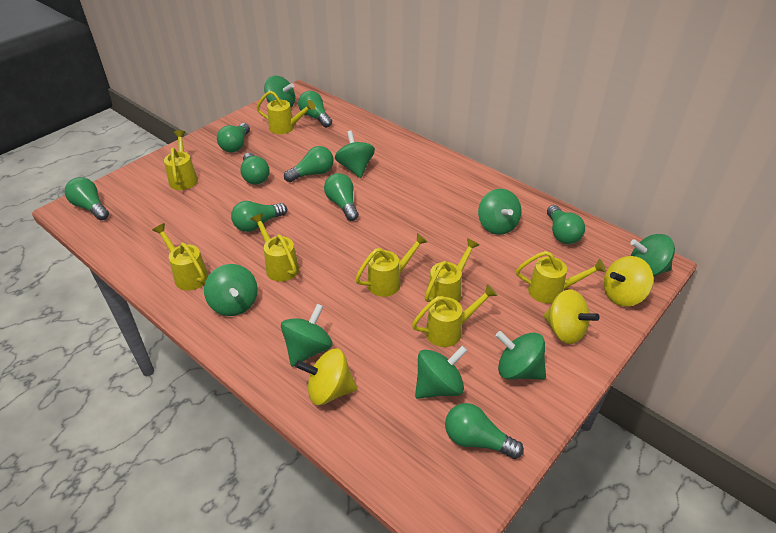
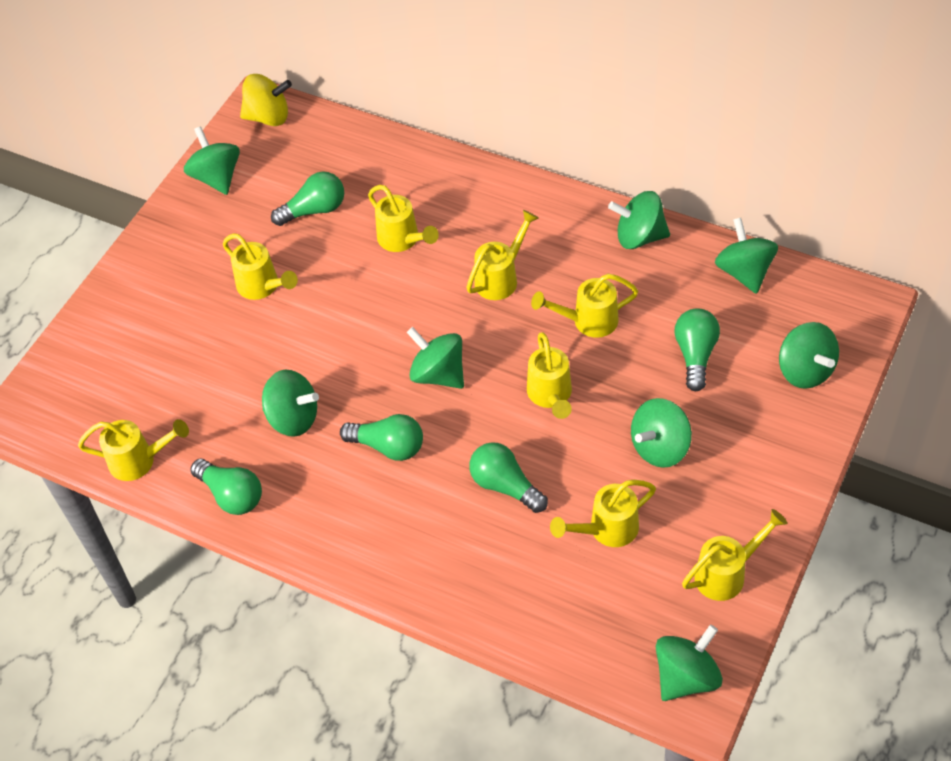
green light bulb: [65,177,109,220] [217,123,250,152] [231,201,287,232] [240,153,270,185] [284,146,334,182] [298,91,332,128] [324,173,359,221] [445,403,524,459] [547,205,585,244] = 9 -> [190,459,262,515] [271,171,344,226] [340,414,423,461] [469,442,548,513] [674,309,720,391] = 5
yellow spinning top: [295,349,357,405] [543,289,600,344] [604,256,654,307] = 3 -> [240,74,292,126] = 1

